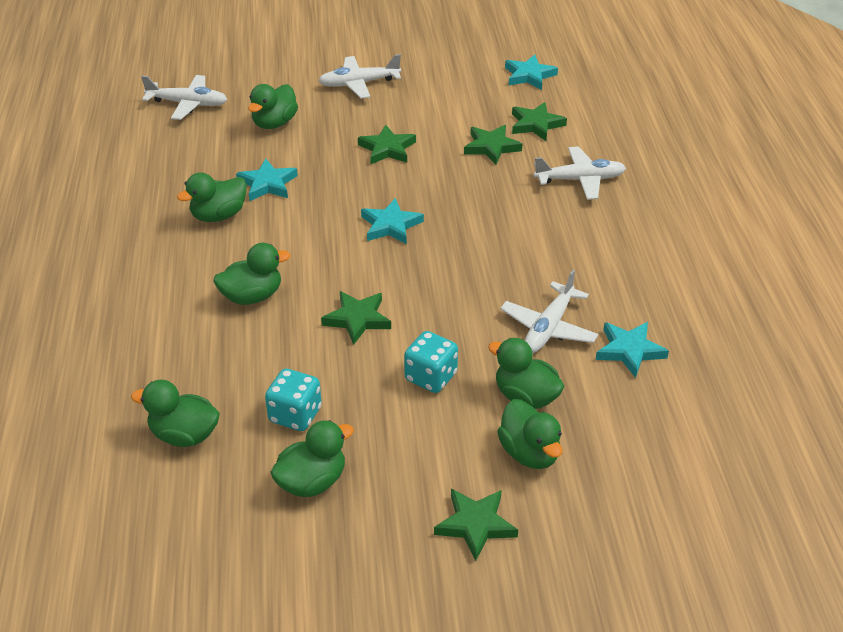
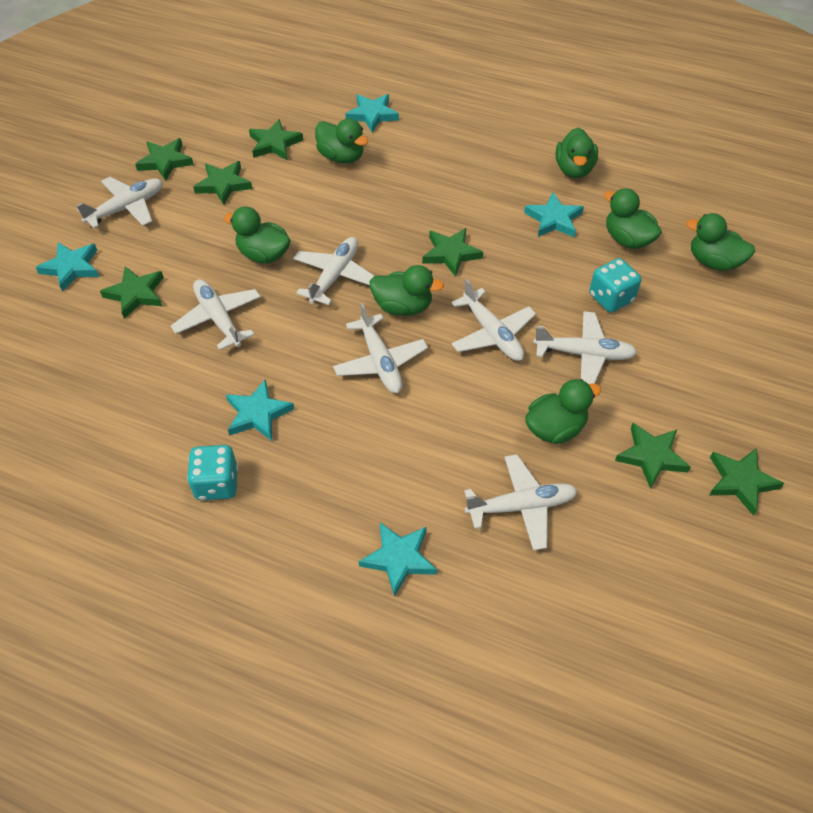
green star: [321,291,391,345] [358,125,416,164] [434,489,518,561] [464,125,522,165] [512,102,567,141] = 5 -> [100,266,164,319] [135,138,194,181] [193,161,252,205] [249,119,303,160] [422,228,483,277] [615,423,691,489] [709,448,784,516] = 7
turquoise star: [236,159,298,201] [361,198,424,244] [505,55,558,90] [596,322,669,378] = 4 -> [35,242,99,292] [226,379,294,441] [345,94,399,132] [359,523,437,597] [524,193,584,238] = 5
white plane: [141,75,227,120] [318,54,401,99] [500,270,598,353] [533,147,626,200] = 4 -> [76,177,163,228] [171,279,261,350] [293,237,374,305] [333,303,428,393] [451,279,536,361] [464,454,578,551] [533,311,637,384] = 7

